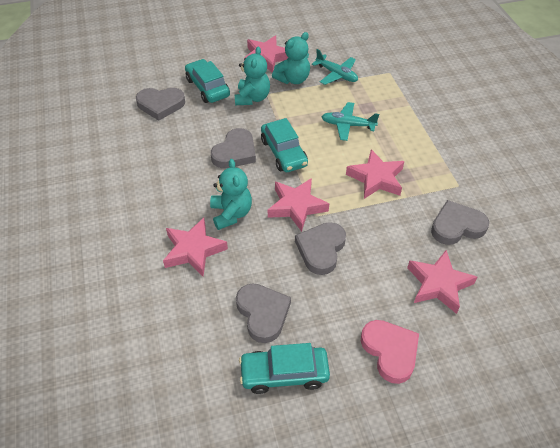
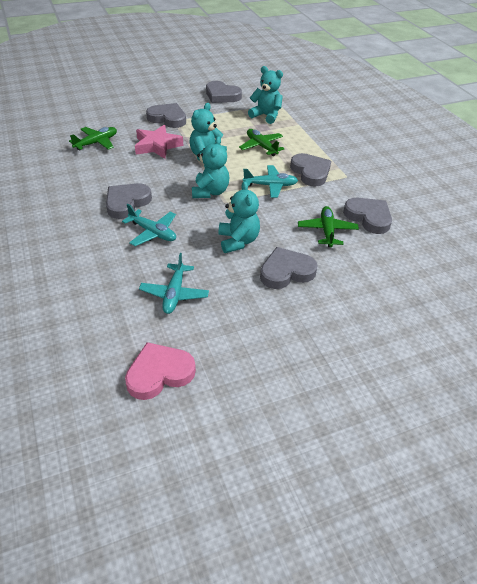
green plane: none = 0 -> [69,127,117,150] [239,129,285,156] [298,206,359,247] = 3
grey heart: [136,88,185,121] [211,128,256,168] [236,283,291,343] [295,222,346,275] [431,200,489,245] = 5 -> [106,183,152,219] [146,103,186,128] [206,81,242,103] [260,247,318,289] [290,153,331,187] [343,198,392,234] = 6
pink star: [163,218,228,276] [244,35,288,72] [268,178,329,232] [346,149,404,199] [407,250,477,314] = 5 -> [135,125,183,159] = 1
turquoise car: [185,59,230,103] [239,343,330,394] [261,118,308,172] = 3 -> none = 0
turquoise plane: [312,49,358,85] [322,102,379,141] = 2 -> [122,204,176,246] [139,253,209,314] [243,165,298,198] = 3
turquoise teddy bear: [210,159,252,230] [235,47,270,105] [272,32,310,84] = 3 -> [190,103,227,163] [192,136,229,198] [219,181,260,253] [248,66,283,124] = 4

